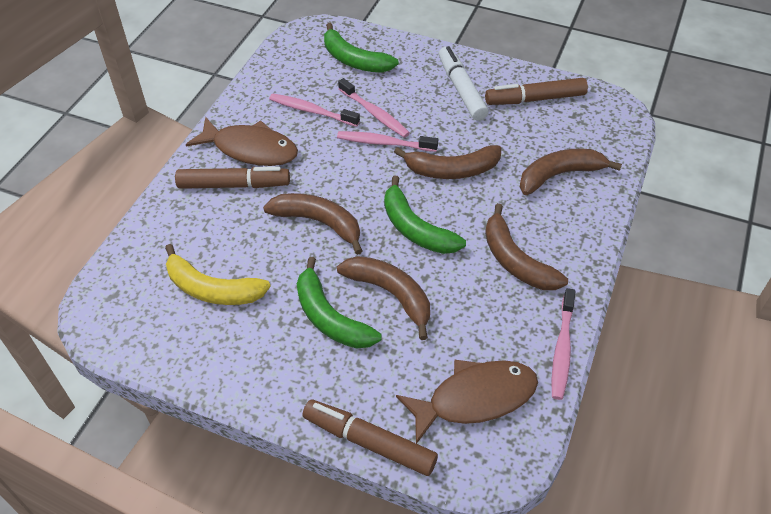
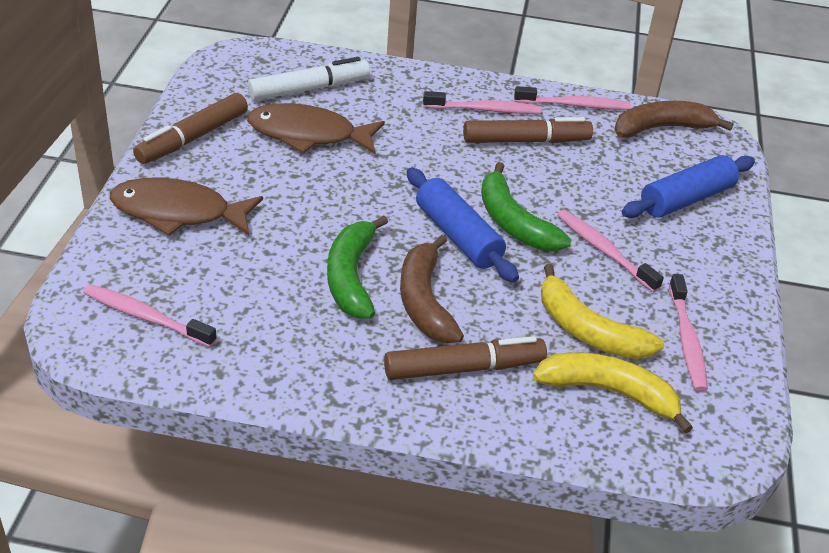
blue rolling pin: none = 0 -> [406,168,519,282] [622,155,755,218] = 2
brown banana: [263,193,362,255] [337,256,430,340] [394,145,501,179] [485,203,568,290] [520,149,622,195] = 5 -> [400,235,464,343] [614,101,734,138] = 2
green banana: [297,257,381,348] [324,23,399,73] [384,176,466,254] = 3 -> [327,215,388,319] [481,162,571,251] = 2
pink toothbrush: [269,93,360,127] [337,131,438,152] [338,78,410,138] [552,288,576,400] = 4 -> [83,284,217,347] [423,91,541,114] [514,86,631,110] [558,210,664,292] [669,274,708,392] = 5
yellow banana: [165,244,271,305] = 1 -> [533,352,693,433] [541,264,664,359] = 2

